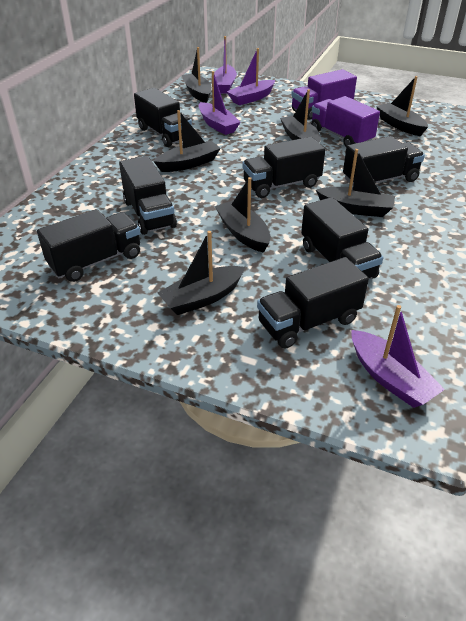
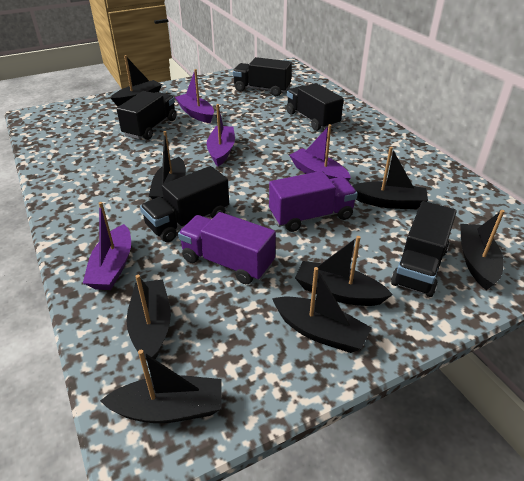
black boat: [154,110,221,172] [158,231,245,315] [182,47,212,103] [215,177,271,253] [280,89,321,142] [316,149,395,217] [376,76,428,136] = 7 -> [100,350,221,423] [111,55,162,106] [126,275,171,359] [149,131,186,199] [272,267,372,353] [295,236,393,306] [352,147,428,209] [460,210,505,290] = 8
black truck: [37,209,140,282] [119,156,177,235] [134,88,192,147] [242,137,325,198] [257,257,369,349] [301,197,383,279] [343,136,425,186] = 7 -> [116,91,177,140] [140,166,229,242] [233,57,292,96] [286,83,344,131] [391,201,457,297] = 5

